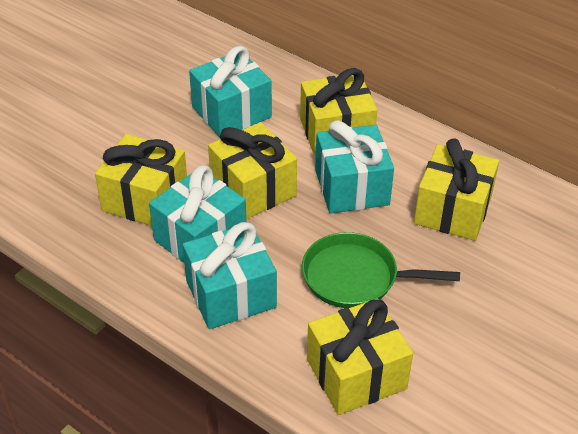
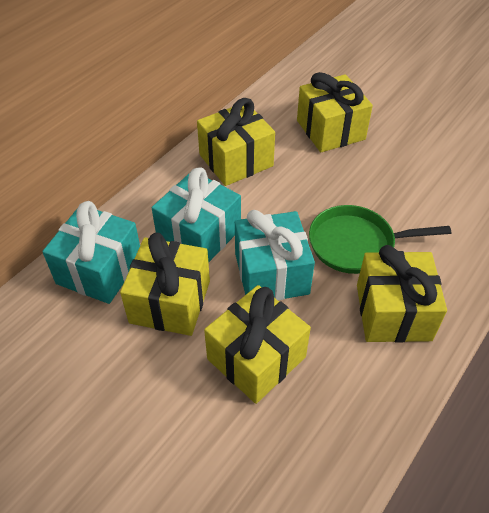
turquoise gift: [149,165,246,263] [183,222,277,329] [189,46,272,138] [315,120,394,214] = 4 -> [42,201,140,304] [152,167,241,263] [235,210,315,301] = 3

